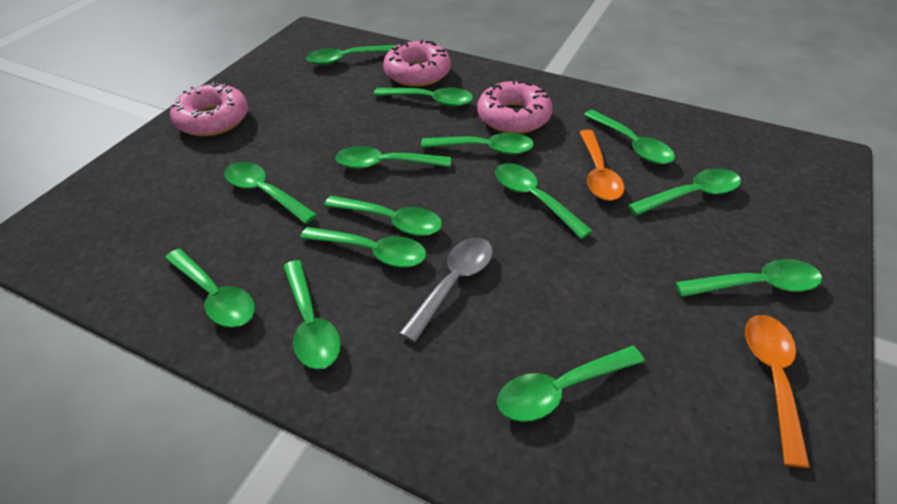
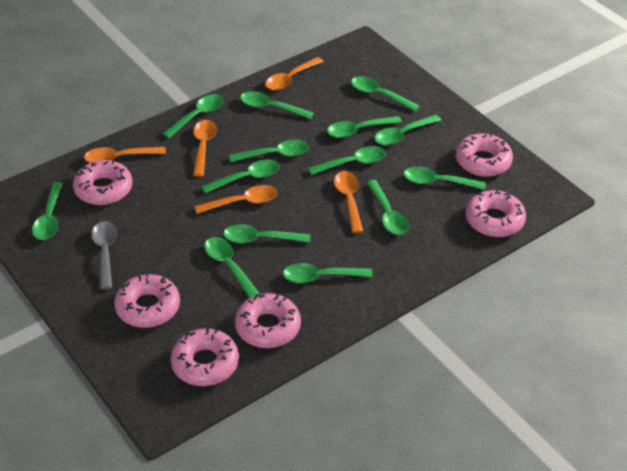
orange spoon: [579,130,624,201] [745,315,810,468] = 2 -> [84,147,166,163] [193,120,217,177] [194,185,277,214] [265,57,324,90] [334,171,363,233] = 5
pink donut: [170,82,248,136] [383,40,451,87] [477,80,553,134] = 3 -> [73,160,132,205] [114,273,180,328] [170,328,239,386] [235,293,301,348] [456,133,513,177] [465,190,526,237] = 6

